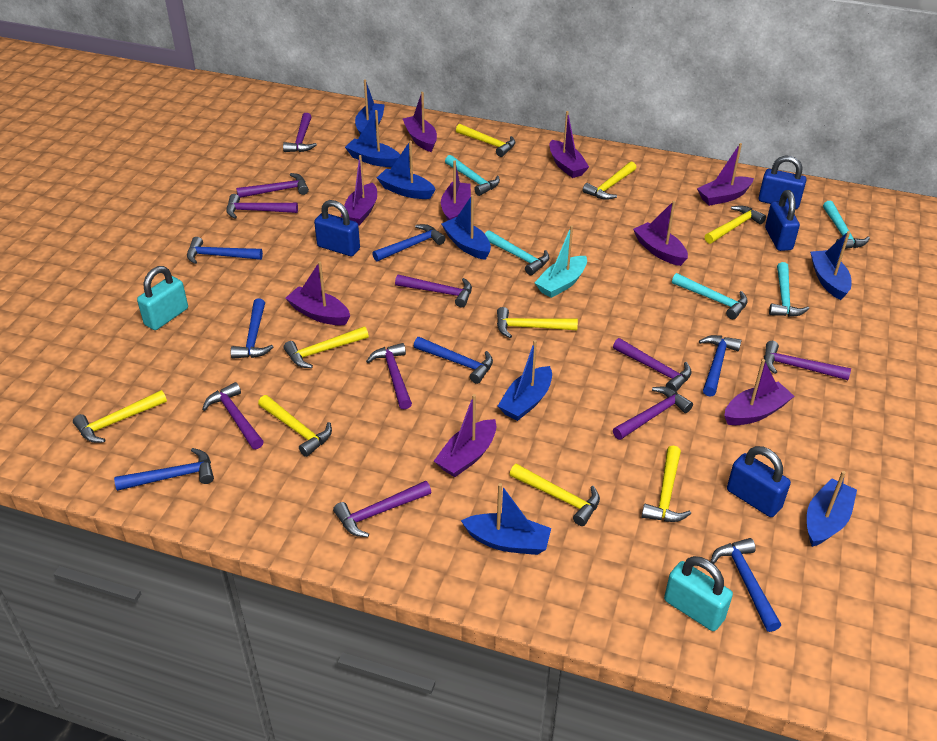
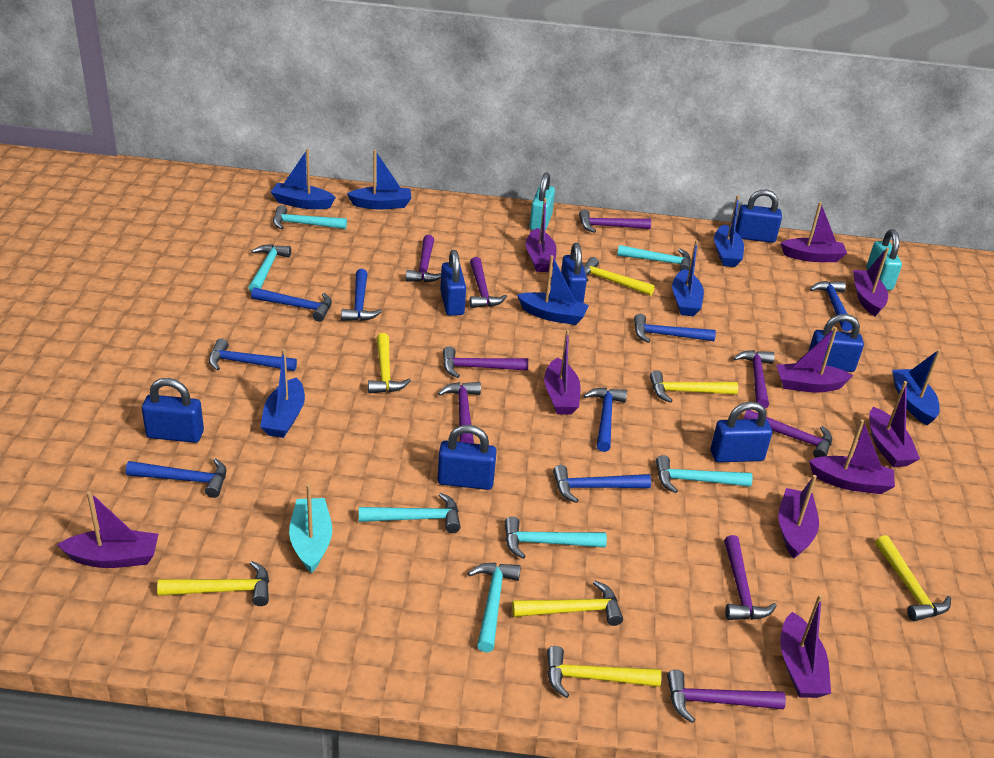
blue boat: [345,110,400,167] [355,79,385,135] [377,141,436,199] [442,195,491,260] [461,483,551,555] [498,340,552,421] [807,471,857,547] [810,231,852,300] = 8 -> [260,349,305,438] [271,149,336,209] [347,150,412,209] [517,255,589,325] [672,240,704,316] [714,195,744,267] [892,350,941,425] = 7
blue hammer: [114,448,214,491] [187,237,263,264] [231,299,273,359] [372,224,446,262] [414,337,493,384] [699,335,742,397] [710,538,781,632] = 7 -> [126,458,226,498] [209,338,297,371] [251,287,332,322] [341,269,382,321] [553,465,651,503] [583,388,627,452] [634,314,716,343] [810,281,852,332] = 8
blue padlock: [314,200,360,256] [727,446,791,517] [758,156,806,209] [765,190,800,251] = 4 -> [142,378,204,443] [438,425,497,490] [440,250,466,316] [561,243,587,303] [711,402,772,462] [735,190,782,243] [809,314,864,372] = 7
purple boat: [285,262,350,325] [341,155,377,226] [403,92,437,152] [434,394,496,477] [441,160,471,221] [550,111,589,178] [633,201,688,266] [697,143,754,206] [724,359,794,425] = 9 -> [57,491,158,568] [526,198,557,272] [544,330,581,414] [776,327,853,392] [778,475,819,558] [780,594,831,698] [781,202,847,262] [809,419,895,494] [853,248,889,316] [869,381,920,467] = 10
purple hammer: [202,382,264,449] [226,194,298,219] [236,173,309,198] [283,113,317,152] [333,481,431,537] [366,343,412,409] [395,274,472,307] [613,338,692,391] [613,387,693,440] [764,341,851,380] = 10 -> [406,235,441,282] [438,382,481,443] [443,346,528,378] [470,257,507,308] [579,209,651,233] [667,670,786,723] [724,535,777,620] [734,350,775,408] [743,410,832,458] = 9
turquoise hammer: [445,155,500,196] [485,230,549,275] [672,273,748,319] [769,262,809,317] [823,201,870,249] = 5 -> [248,244,291,292] [273,205,347,229] [359,493,460,533] [468,563,521,653] [504,516,607,559] [617,245,691,271] [656,455,752,493] = 7
yellow hammer: [73,390,167,443] [258,395,332,457] [283,326,369,368] [456,124,516,157] [497,307,578,338] [510,464,600,526] [583,161,636,200] [641,446,691,522] [705,205,766,244] = 9 -> [157,561,269,606] [368,333,411,394] [512,580,623,626] [547,646,662,698] [584,257,655,296] [650,370,738,403] [876,535,951,621] = 7

